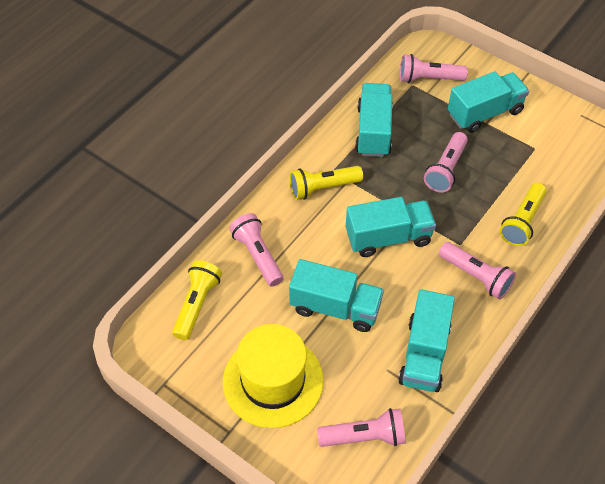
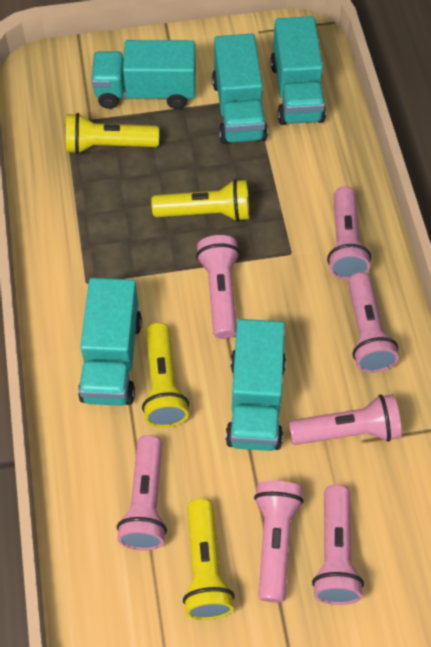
pink flashlight: [229,213,284,287] [317,408,405,447] [400,54,468,83] [424,132,468,193] [439,242,516,299] = 5 -> [117,435,167,550] [196,235,240,339] [254,481,304,602] [289,394,402,445] [312,485,364,605] [327,186,371,280] [348,272,399,373] = 7
yellow flashlight: [172,260,222,340] [289,166,363,200] [500,183,547,246] = 3 -> [66,113,159,154] [142,323,189,428] [151,179,249,222] [183,498,235,620] = 4
yellow hat: [223,324,324,428] = 1 -> none = 0

